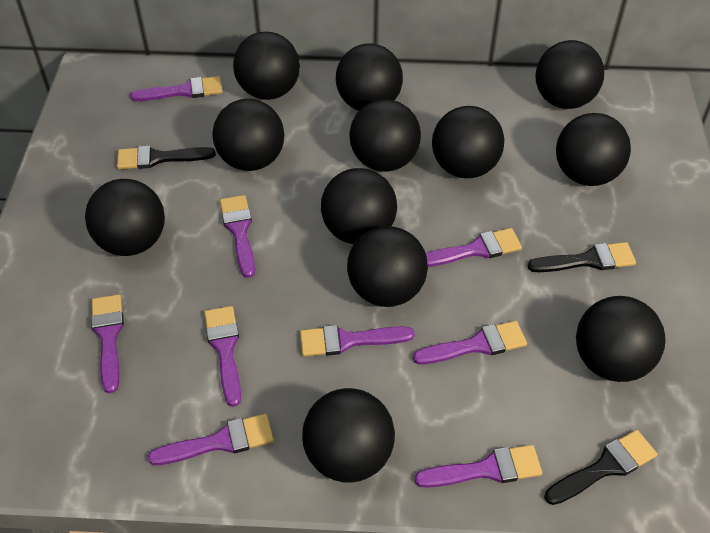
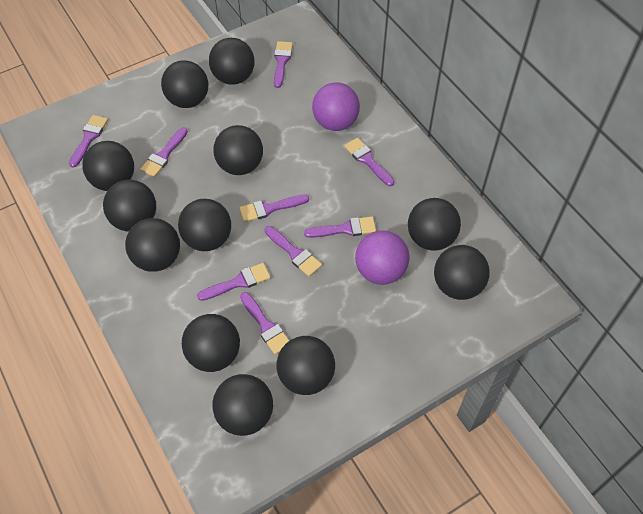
black brush: [117,146,216,169] [528,242,636,272] [545,430,657,505] = 3 -> none = 0
purple ball: none = 0 -> [312,82,360,131] [355,230,410,285] = 2

